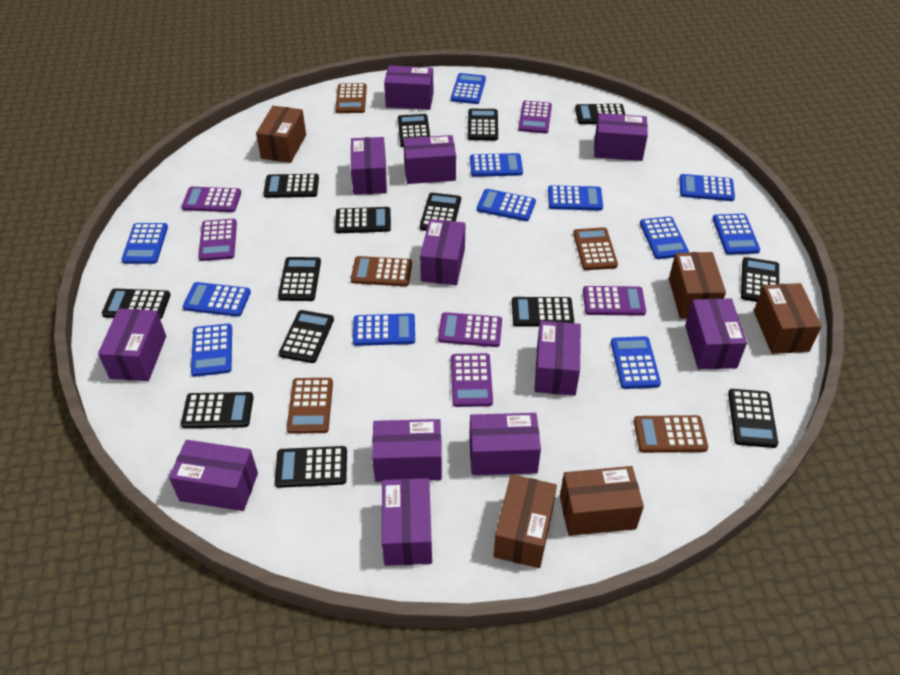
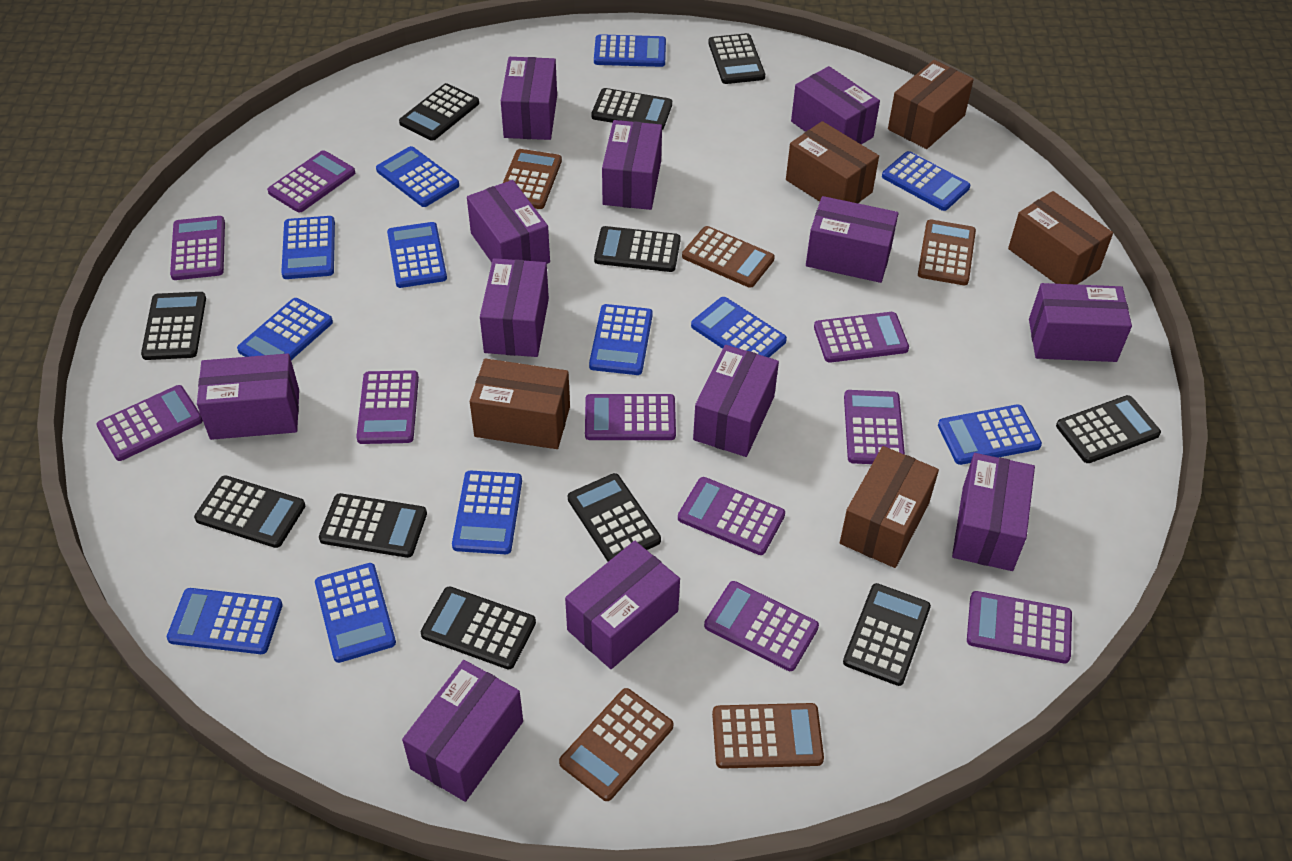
black calculator: [102,288,171,319] [181,392,253,428] [263,174,319,198] [275,446,347,488] [278,257,321,301] [279,310,334,363] [335,207,391,233] [398,114,430,147] [420,193,461,231] [468,109,498,141] [512,297,574,327] [575,104,625,124] [728,389,778,448] [741,257,779,302] = 14 -> [141,292,206,360] [194,475,305,548] [319,493,427,558] [399,83,479,141] [421,586,536,669] [568,473,661,562] [591,88,672,130] [594,226,681,272] [708,33,765,84] [843,583,931,686] [1056,395,1161,463] = 11
purple calculator: [181,187,241,212] [198,219,237,261] [438,312,502,347] [451,353,493,407] [518,101,552,133] [583,286,646,316] = 6 -> [96,385,203,461] [170,216,225,280] [267,150,355,213] [356,370,419,444] [585,394,676,440] [678,477,785,555] [704,581,819,671] [814,312,909,363] [844,390,905,464] [967,591,1072,664] = 10

